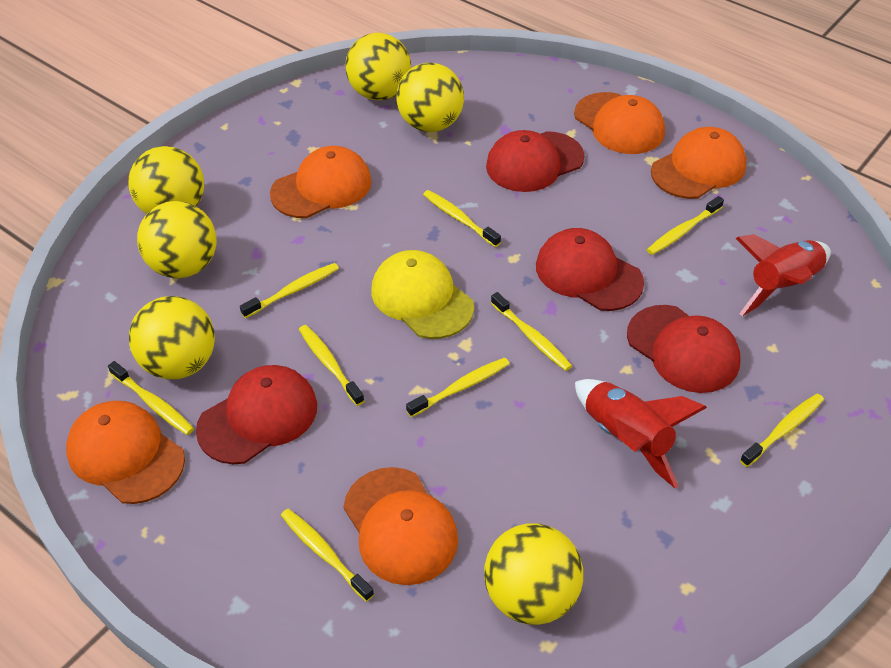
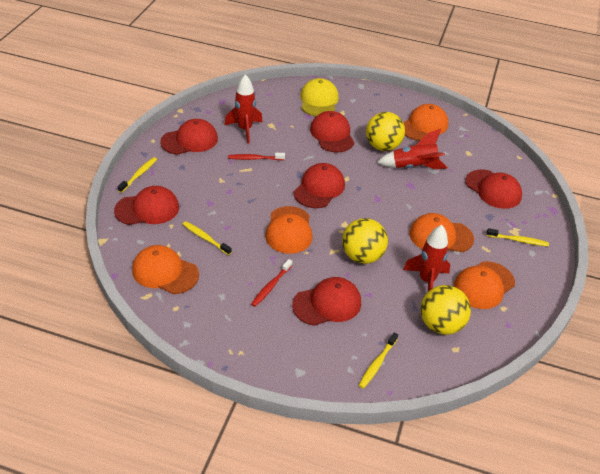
red cap: [196,365,317,464] [486,130,585,192] [536,228,644,311] [627,305,740,393] = 4 -> [114,186,179,225] [160,119,218,155] [292,277,361,326] [294,163,345,208] [310,111,354,153] [465,169,522,209] = 6
red rocket: [575,379,707,489] [735,234,831,316] = 2 -> [224,74,262,144] [377,129,447,169] [403,225,450,291] = 3
red toothbrush: none = 0 -> [228,153,285,160] [251,259,292,307] = 2
yellow ball: [129,146,204,214] [129,296,215,379] [137,201,217,278] [345,33,411,100] [396,62,464,132] [484,523,583,625] = 6 -> [342,218,388,264] [366,112,405,151] [420,285,471,335] = 3
yellow toothbrush: [108,361,194,435] [240,263,339,318] [281,509,374,602] [299,325,364,406] [406,358,509,417] [423,190,501,247] [491,292,572,371] [647,196,724,255] [740,394,824,467] = 9 -> [118,157,157,193] [182,221,232,255] [359,332,398,388] [486,228,549,246] = 4

